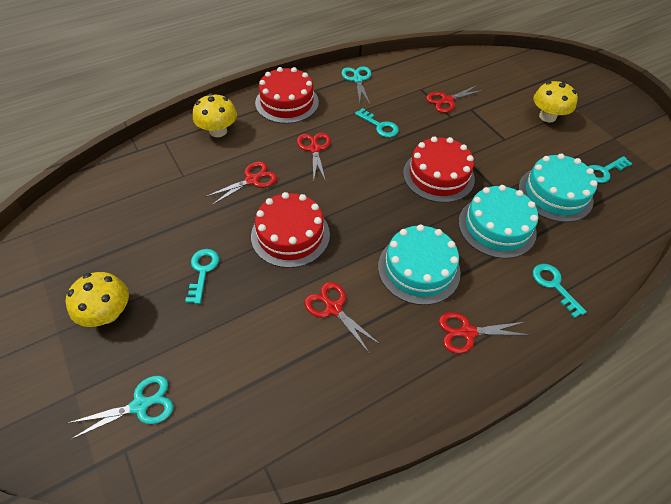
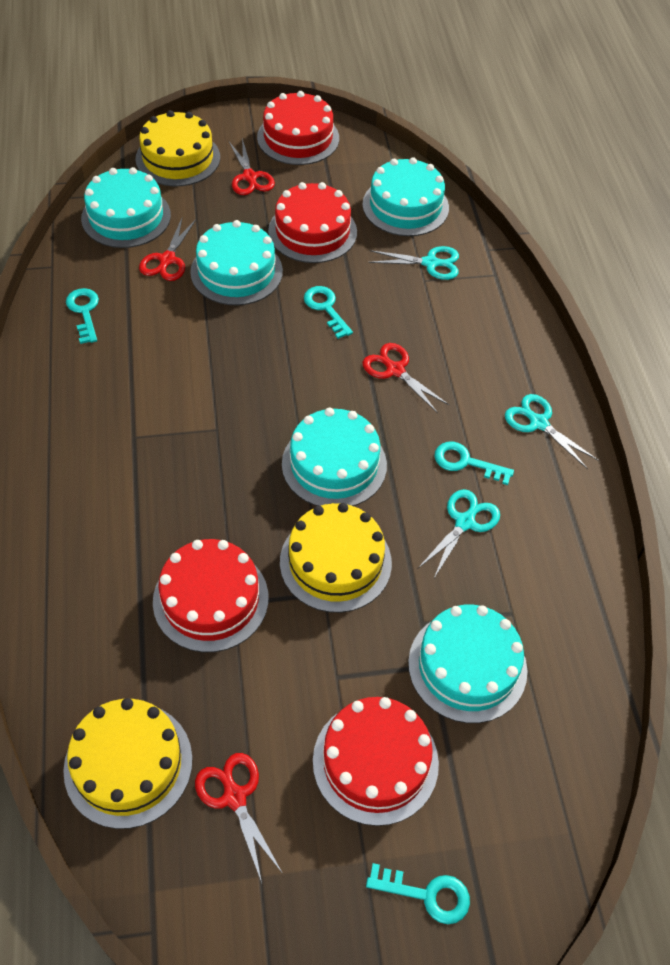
red cake: [251,192,330,268] [255,67,319,124] [403,136,475,203] = 3 -> [153,539,268,652] [257,91,339,165] [268,182,357,263] [313,697,439,826] = 4
red scissors: [205,162,277,206] [297,133,331,182] [304,282,381,354] [426,85,484,113] [439,312,529,353] = 5 -> [139,218,196,281] [195,753,283,883] [229,138,275,195] [363,343,449,413] = 4
turquoise cake: [378,224,461,305] [459,185,538,259] [518,154,597,222] = 3 -> [81,167,171,248] [190,220,283,305] [282,408,387,506] [362,157,449,236] [408,605,527,723] = 5
turquoise scissors: [68,376,174,440] [341,66,371,104] = 2 -> [368,246,459,280] [418,489,500,578] [505,394,599,469] = 3
yellow cake: none = 0 -> [63,698,193,829] [135,110,220,186] [280,503,392,613] = 3
yellow mushroom: [65,272,129,327] [193,93,237,137] [533,81,578,123] = 3 -> none = 0

